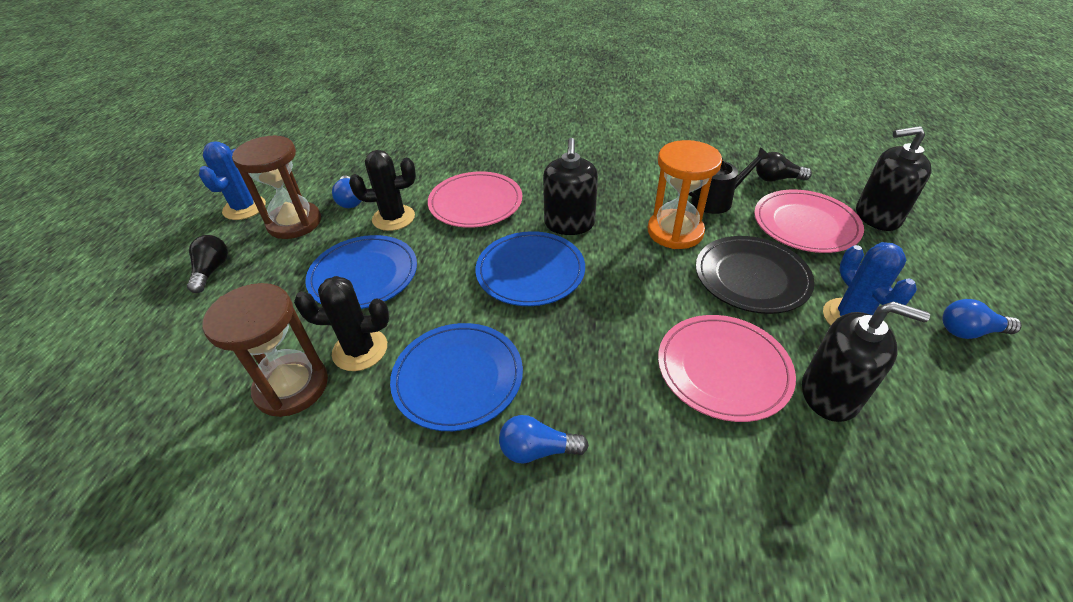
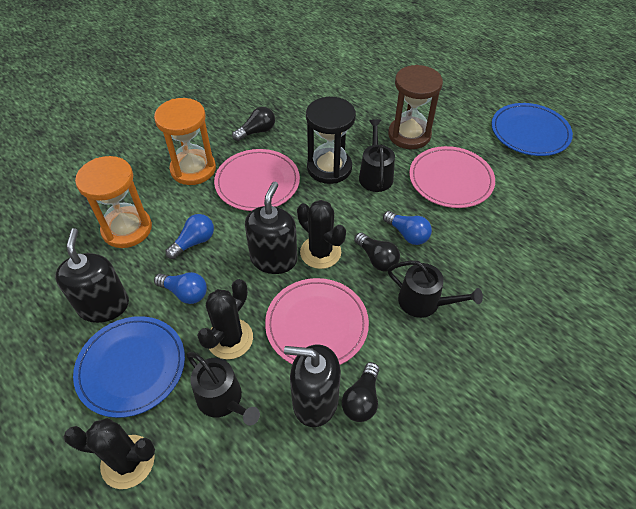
black cactus: [294,276,389,371] [349,150,416,231] = 2 -> [64,418,155,489] [197,279,253,359] [297,200,346,269] = 3
black hourglass: none = 0 -> [306,97,356,184] = 1
black light bulb: [187,235,228,293] [756,152,812,182] = 2 -> [232,107,275,141] [342,362,379,422] [354,232,400,271] = 3
black plate: [696,236,815,314] = 1 -> none = 0
black watering can: [689,147,770,214] = 1 -> [187,352,260,425] [359,119,395,192] [388,260,483,318] = 3
blue cactus: [199,141,266,220] [823,242,917,325] = 2 -> none = 0
blue plate: [305,235,417,309] [390,323,523,431] [475,231,585,306] = 3 -> [73,316,185,418] [492,103,573,156] = 2
brown hourglass: [202,283,328,417] [232,135,321,239] = 2 -> [388,65,443,149] = 1
orange hourglass: [648,140,722,249] = 1 -> [75,156,152,248] [154,98,216,185] = 2

